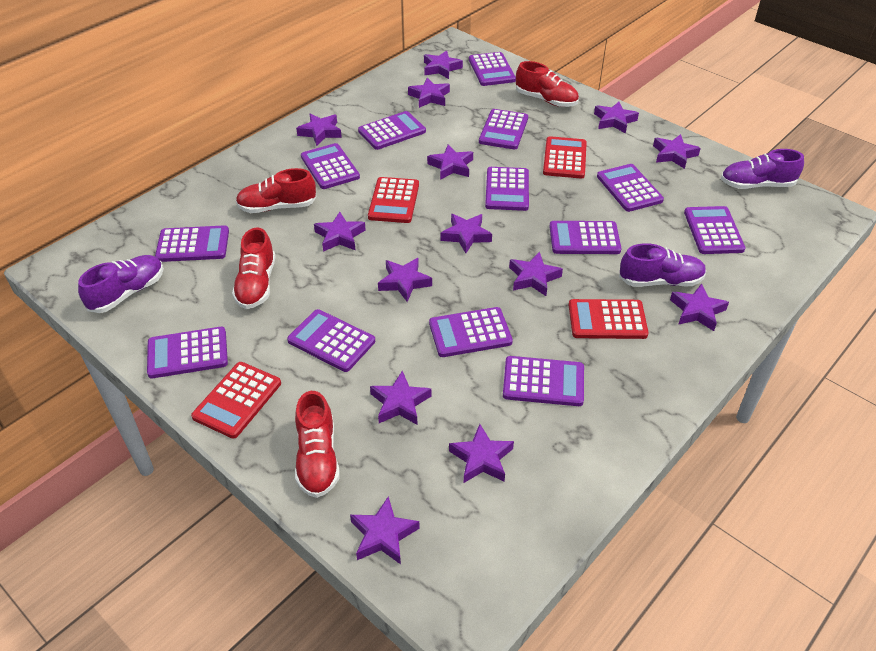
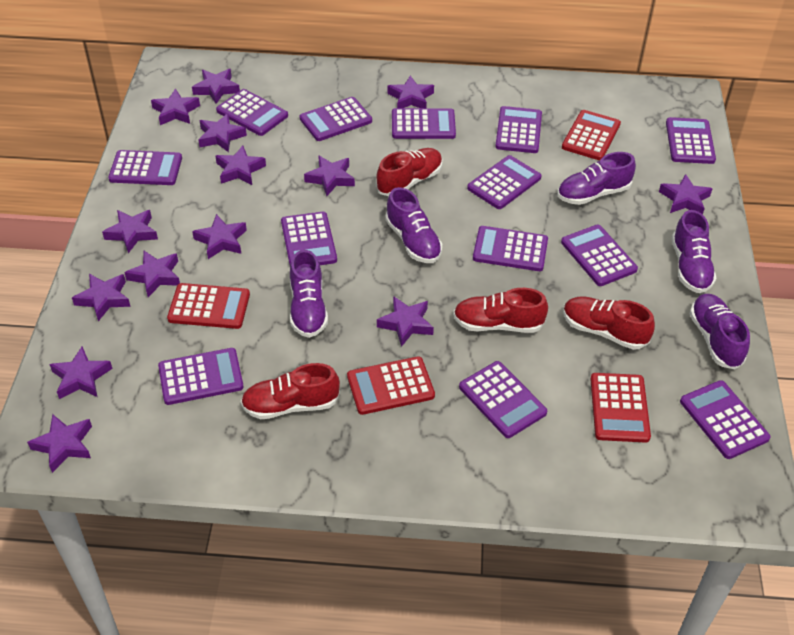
purple shoe: [78,255,164,313] [619,243,706,287] [721,149,804,189] = 3 -> [290,250,328,338] [385,187,442,263] [557,152,636,205] [672,210,716,293] [690,294,750,369] = 5

